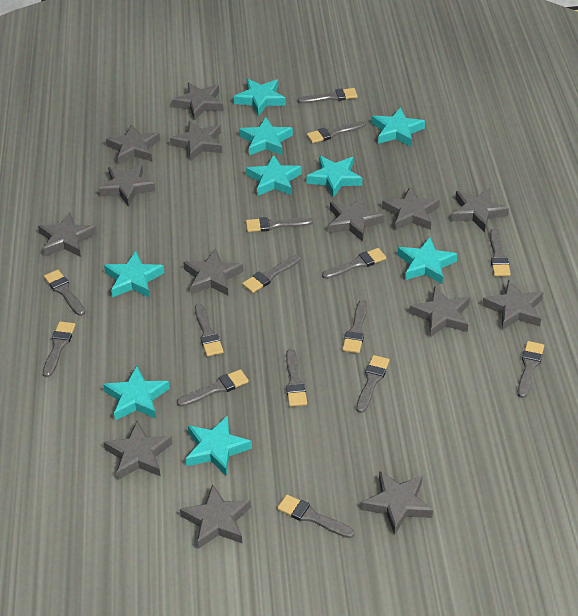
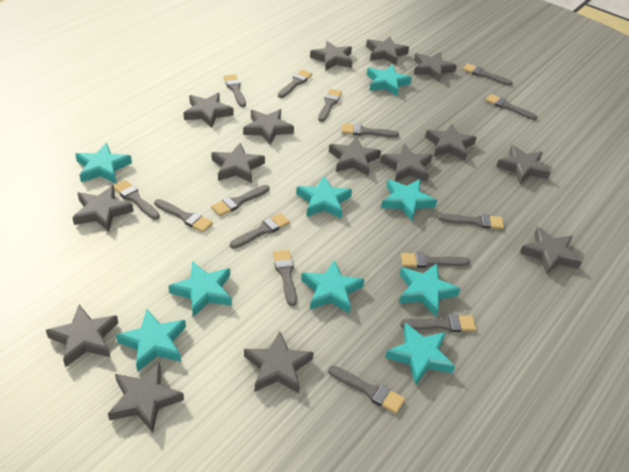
grey star: [38,213,97,257] [99,164,156,207] [104,421,173,480] [106,124,160,164] [170,121,222,161] [172,83,223,120] [180,484,251,549] [183,248,243,295] [329,196,384,241] [361,471,433,535] [382,187,440,230] [409,286,470,337] [452,188,509,233] [482,280,544,330] = 14 -> [46,304,118,367] [72,185,134,232] [108,362,184,433] [184,93,234,128] [211,143,265,183] [243,109,294,145] [244,331,314,393] [310,41,352,70] [329,136,381,176] [366,36,409,65] [380,144,433,182] [414,52,457,82] [425,124,477,161] [496,145,551,184] [520,227,582,275] = 15

